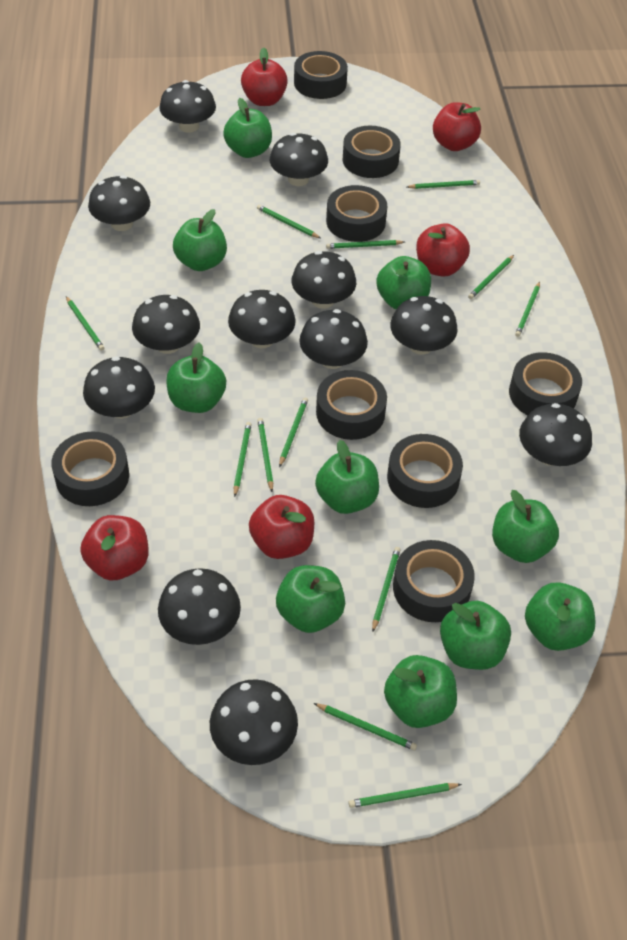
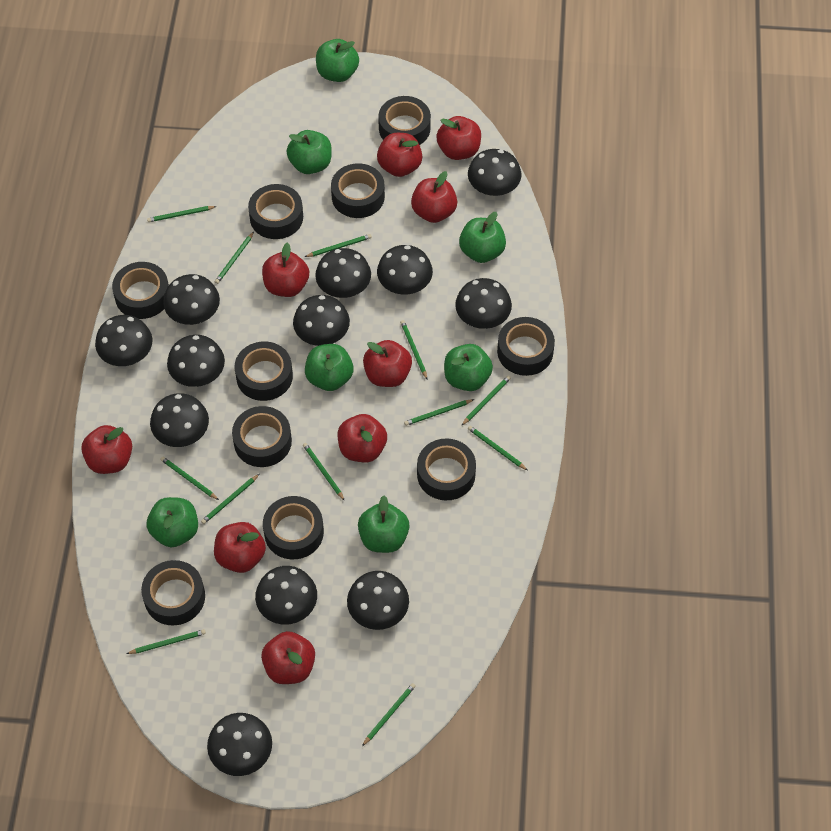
black tape: [51,432,129,506] [294,51,348,99] [316,370,387,440] [326,185,387,242] [343,126,401,178] [387,434,463,508] [393,540,475,622] [509,352,582,415] = 8 -> [112,262,169,319] [141,560,205,625] [232,406,292,467] [234,342,293,401] [248,184,303,239] [263,496,324,559] [331,163,385,218] [378,96,431,145] [417,439,476,500] [497,317,555,376] = 10
green apple: [166,342,226,413] [173,209,227,271] [223,98,272,158] [276,565,345,633] [315,440,379,514] [376,256,431,309] [384,655,457,728] [440,601,511,670] [492,490,559,563] [525,582,596,651] = 10 -> [147,497,198,547] [287,130,332,174] [305,344,353,391] [316,39,359,82] [358,496,409,553] [444,344,493,391] [459,212,506,263] = 7
red apple: [80,515,149,581] [241,48,288,106] [249,495,314,559] [416,223,470,277] [433,102,481,151] = 5 -> [81,425,132,474] [214,522,266,573] [261,631,315,684] [262,242,309,297] [338,414,387,462] [363,340,412,387] [377,133,423,177] [411,171,457,223] [436,116,481,160] = 9

